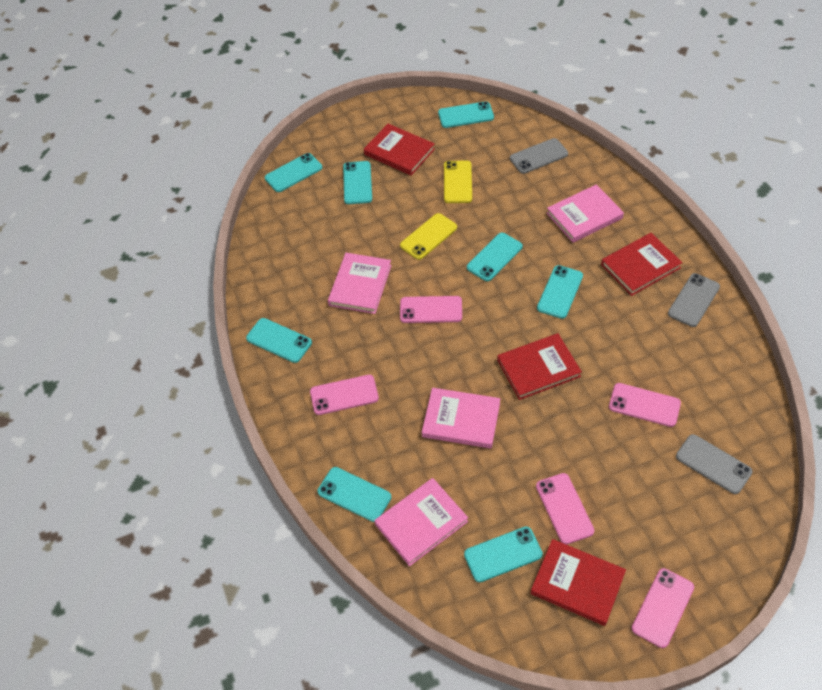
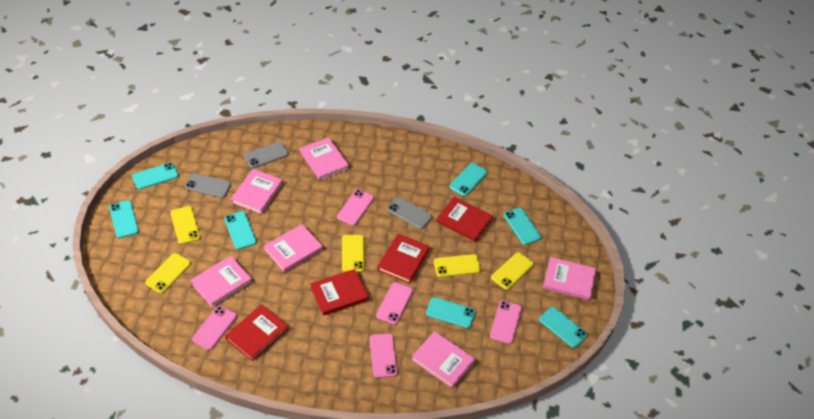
pink book: [328,253,392,314] [374,478,468,566] [422,388,500,449] [547,184,624,243] = 4 -> [190,256,252,307] [231,169,283,214] [264,224,323,272] [300,137,349,181] [411,331,475,388] [543,257,596,300] = 6
turquoise phone: [246,318,312,363] [265,153,322,192] [317,467,391,522] [343,161,372,204] [438,101,494,128] [464,527,543,582] [467,233,523,281] [537,265,583,319] = 8 -> [109,200,139,238] [132,163,179,190] [224,211,257,250] [426,297,476,328] [449,163,487,196] [504,208,541,245] [539,307,587,348] = 7
yellow phone: [400,213,457,260] [444,160,472,203] = 2 -> [145,253,191,293] [170,206,200,244] [342,235,365,272] [434,254,481,277] [491,252,534,290] = 5

